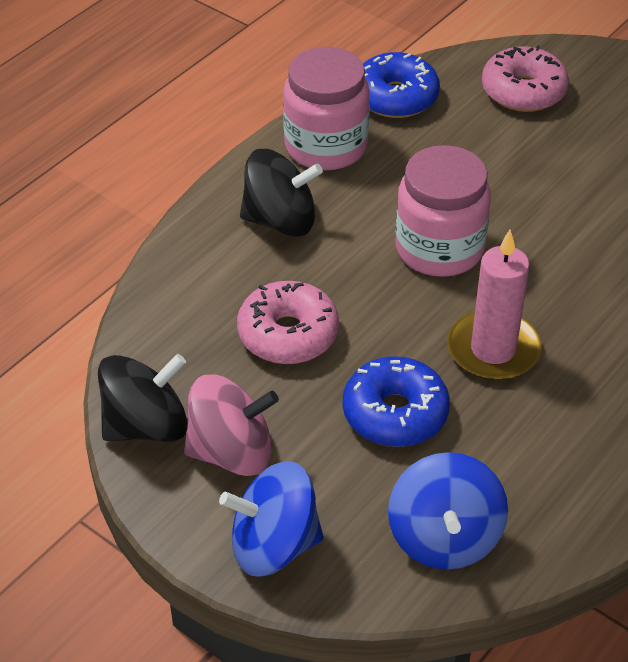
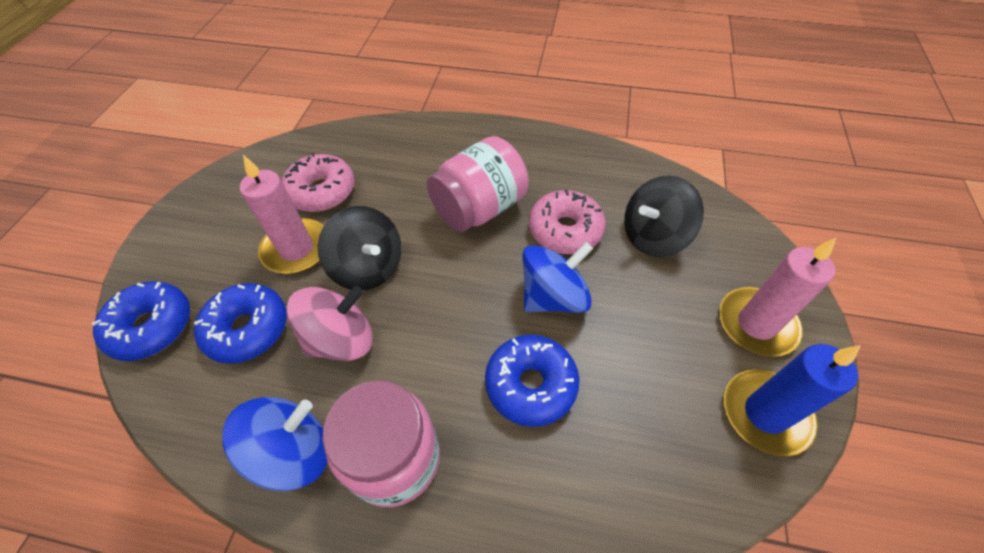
blue candle: none = 0 -> [724,344,861,456] = 1
blue donut: [343,356,450,447] [363,52,440,118] = 2 -> [92,281,190,361] [194,283,287,364] [485,335,579,427] = 3
pink candle: [447,230,541,381] = 1 -> [240,155,324,274] [719,238,836,357] = 2

